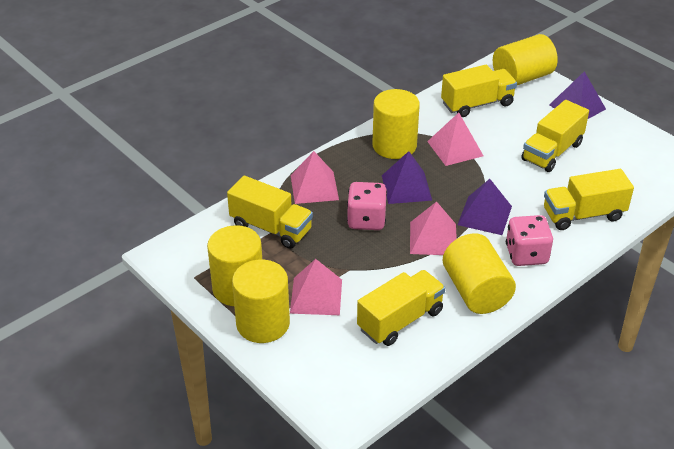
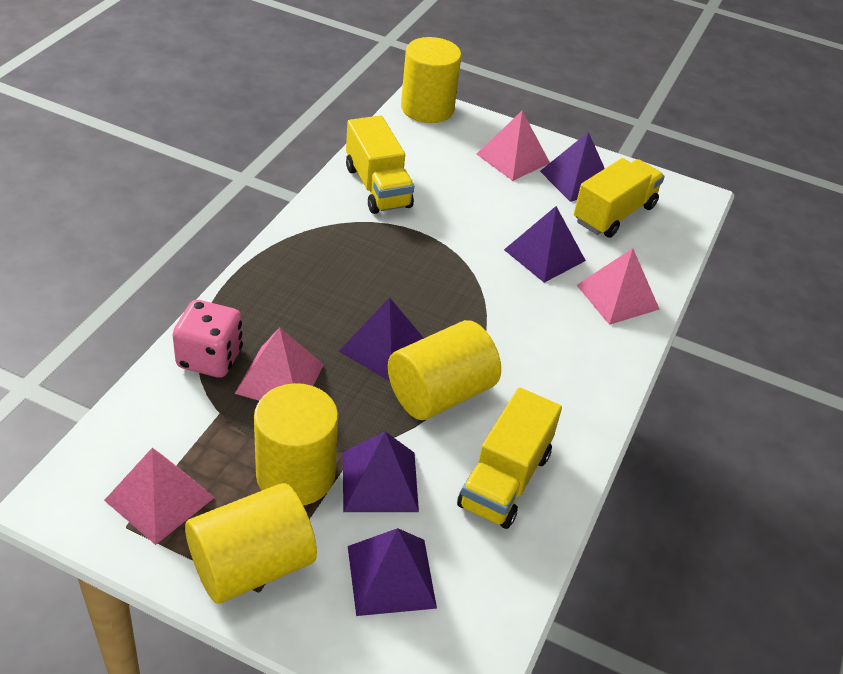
pink dice: [347,182,387,230] [506,215,553,266] = 2 -> [173,300,243,378] = 1
purple pyramid: [382,151,432,204] [457,179,512,235] [549,71,606,119] = 3 -> [339,297,424,381] [343,432,419,512] [348,528,437,616] [504,206,586,283] [540,132,605,202] = 5
yellow cylinder: [207,225,262,306] [232,259,290,343] [372,89,420,159] [443,233,516,314] [493,34,558,85] = 5 -> [185,483,317,604] [254,383,338,505] [388,320,501,420] [401,37,462,123] = 4
yellow truck: [227,176,313,249] [357,270,445,346] [441,65,517,117] [521,100,589,172] [544,169,634,230] = 5 -> [346,115,414,214] [457,387,562,529] [574,158,665,238] = 3

